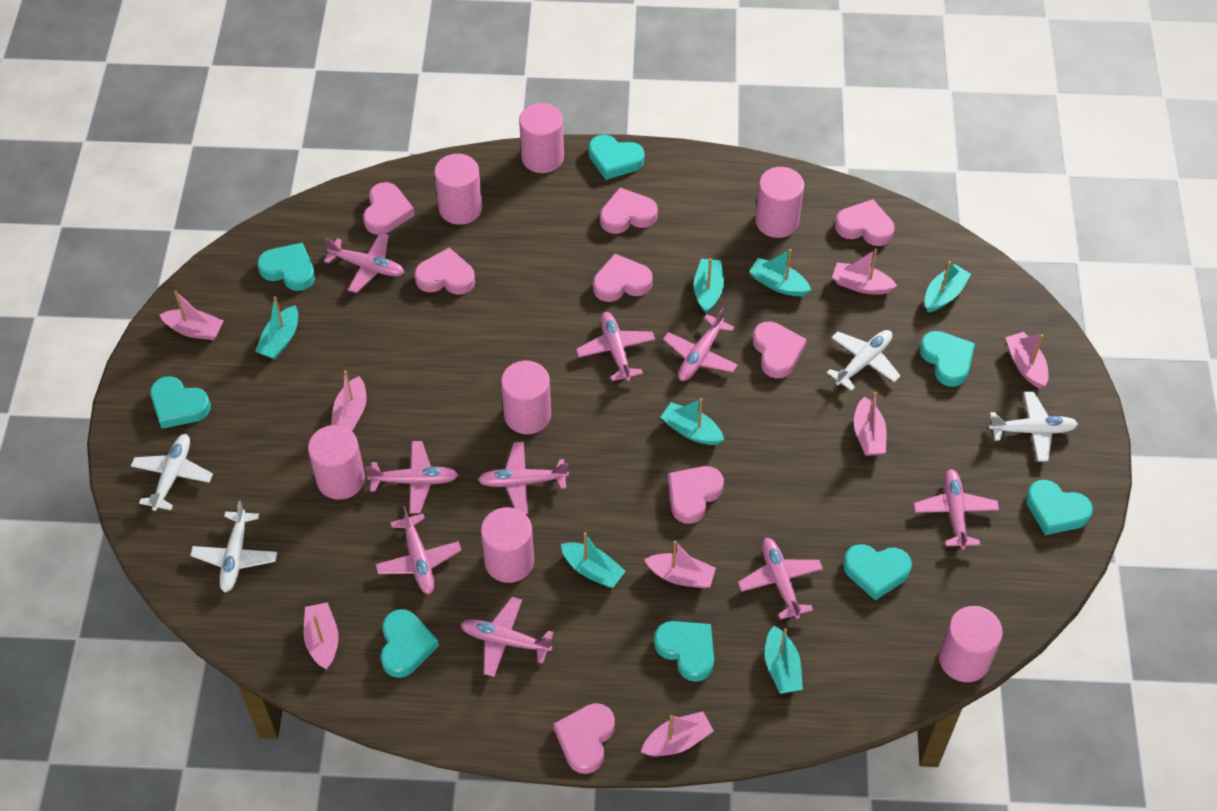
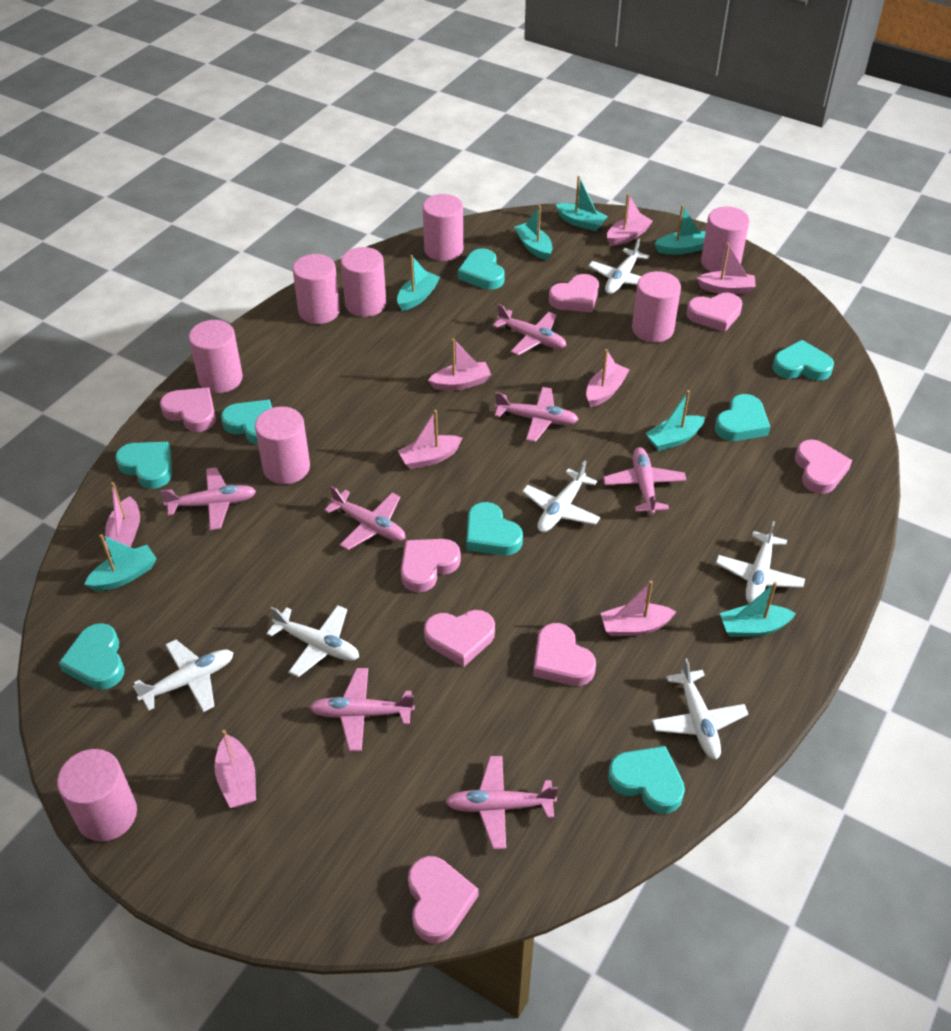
pink cylinder: [308,425,365,500] [434,154,482,225] [481,507,534,583] [501,361,551,434] [519,103,564,173] [755,167,804,238] [939,606,1003,682] = 7 -> [57,749,137,842] [189,320,243,393] [255,406,310,484] [293,254,340,324] [341,247,386,317] [423,194,463,261] [632,271,681,342] [701,206,749,272] = 8
pink plane: [324,233,405,293] [365,441,459,513] [375,506,462,594] [460,597,554,677] [478,442,569,514] [576,312,655,381] [663,308,738,381] [738,538,823,620] [913,469,999,550] = 9 -> [160,467,256,530] [309,668,415,751] [324,486,405,550] [445,756,558,850] [493,304,566,355] [495,387,579,442] [603,447,686,515] = 7
white plane: [131,434,213,511] [190,501,277,592] [826,330,901,391] [989,392,1078,462] = 4 -> [133,640,234,712] [266,605,359,677] [522,460,601,532] [589,239,650,294] [652,658,748,760] [716,521,805,603] = 6

